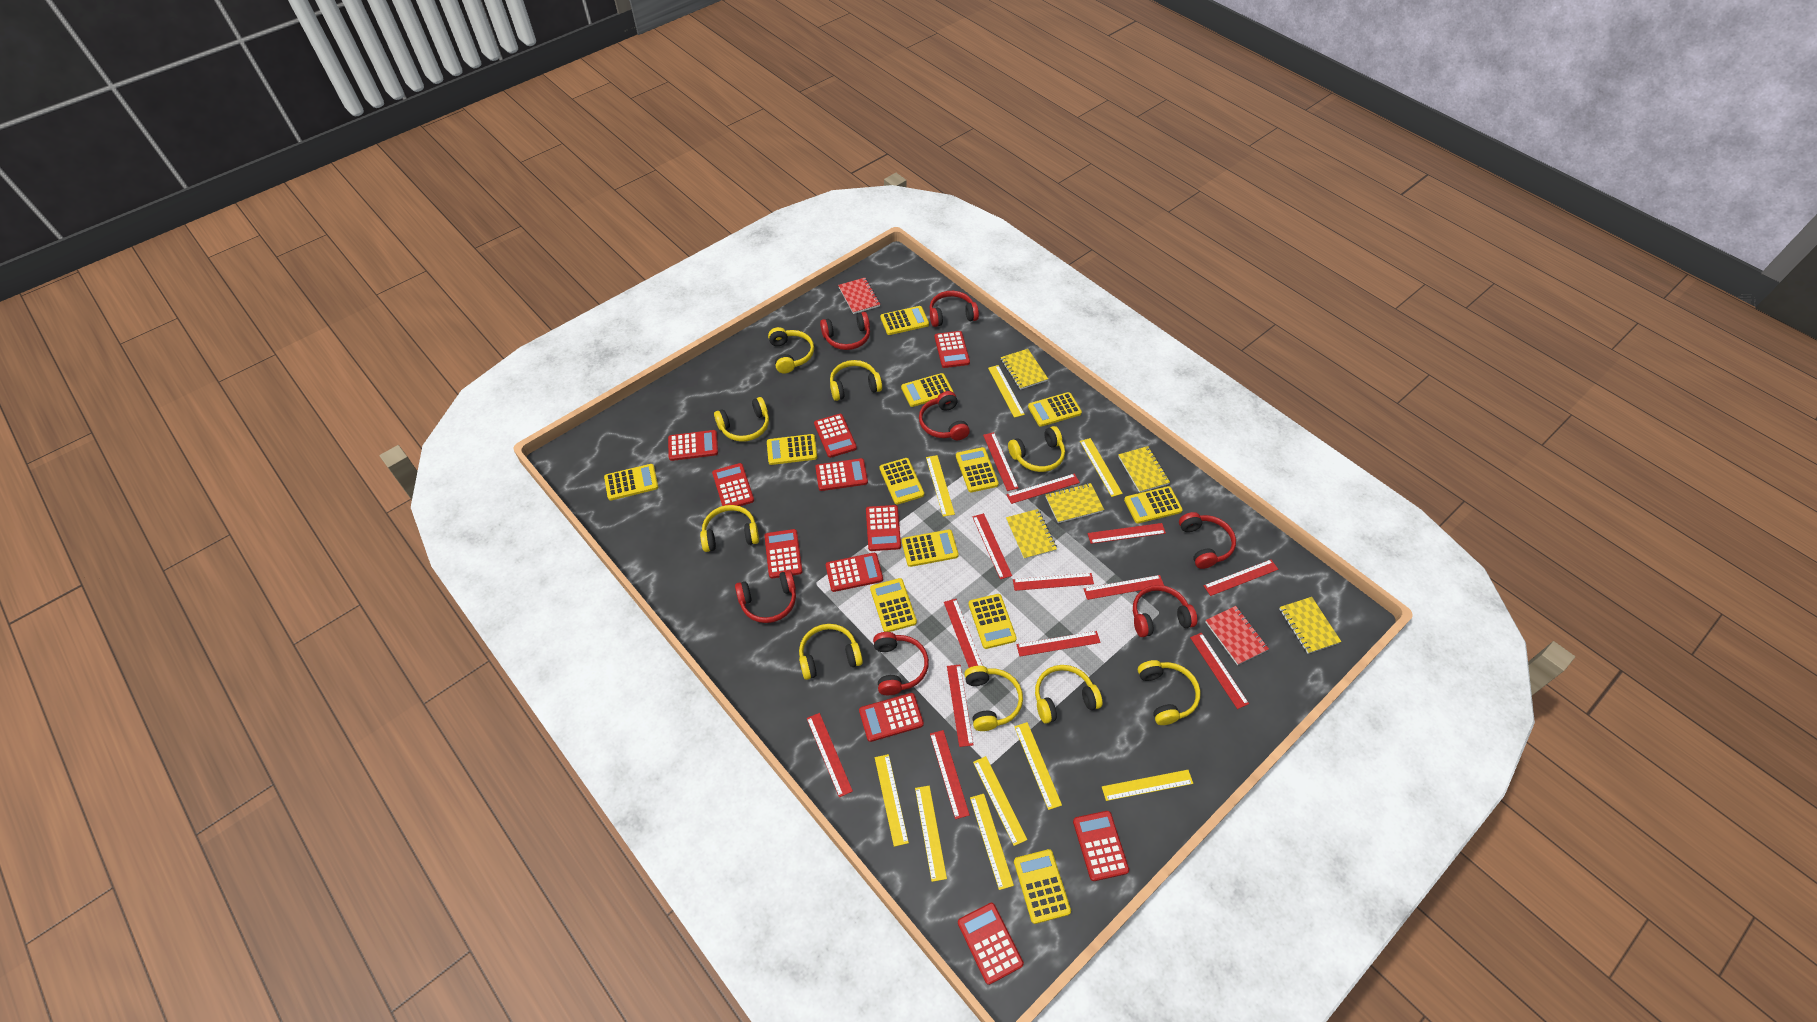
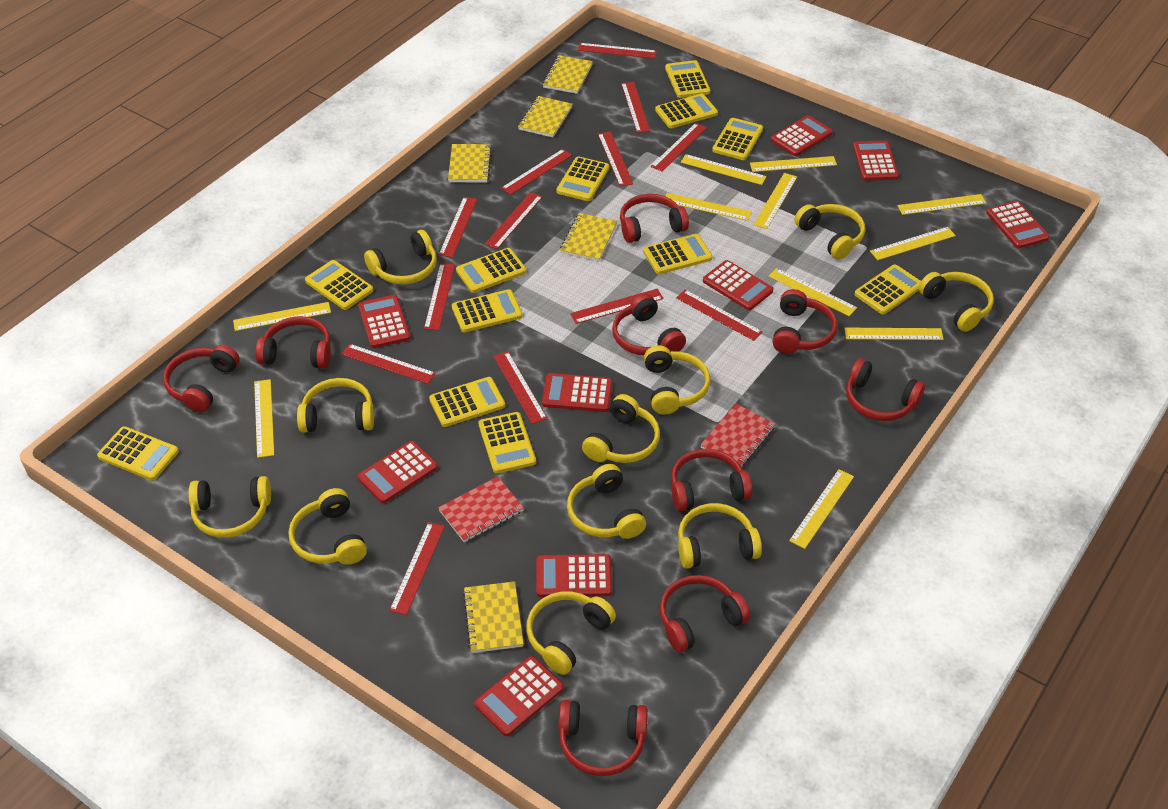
red calculator: [668,430,718,461] [712,463,754,506] [764,529,802,578] [814,414,857,458] [815,458,868,491] [826,553,883,592] [859,693,924,742] [866,505,901,551] [935,331,970,368] [958,903,1024,985] [1073,811,1129,881] = 11 -> [357,441,438,503] [358,295,411,348] [474,656,564,736] [536,554,612,597] [542,373,612,412] [703,260,773,310] [771,115,833,156] [853,141,899,181] [986,201,1050,248] = 9
red headphones: [735,570,796,623] [820,312,870,350] [873,632,929,695] [919,391,970,440] [929,291,979,327] [1133,585,1197,637] [1179,512,1236,569] = 7 -> [163,345,240,412] [255,316,331,368] [558,700,648,776] [612,294,686,355] [620,194,689,243] [659,575,750,653] [671,449,752,512] [772,289,837,354] [846,358,925,421] = 9
yellow headphones: [700,505,759,552] [714,397,769,442] [768,327,814,374] [799,624,863,680] [830,360,882,401] [964,666,1023,731] [1008,426,1065,472] [1035,665,1103,724] [1138,660,1201,725] = 9 -> [188,476,271,538] [288,488,367,565] [297,378,374,433] [364,230,437,285] [526,591,616,675] [567,464,646,539] [582,394,660,463] [644,345,710,415] [678,503,762,569] [795,204,865,259] [918,272,994,332] = 11
yellow ruler: [875,754,909,847] [915,786,947,882] [926,455,955,517] [970,794,1014,890] [973,756,1027,846] [988,365,1025,418] [1014,722,1062,810] [1080,438,1123,497] [1102,770,1193,801] = 9 -> [233,302,331,331] [254,379,274,458] [665,193,752,221] [681,154,767,185] [750,156,837,172] [754,173,797,229] [768,268,857,316] [789,469,854,549] [844,328,944,340] [870,227,956,260] [897,194,986,215] = 11

